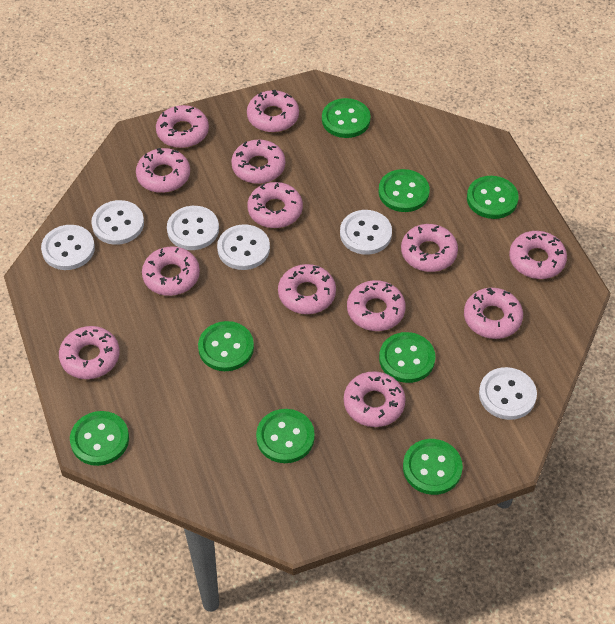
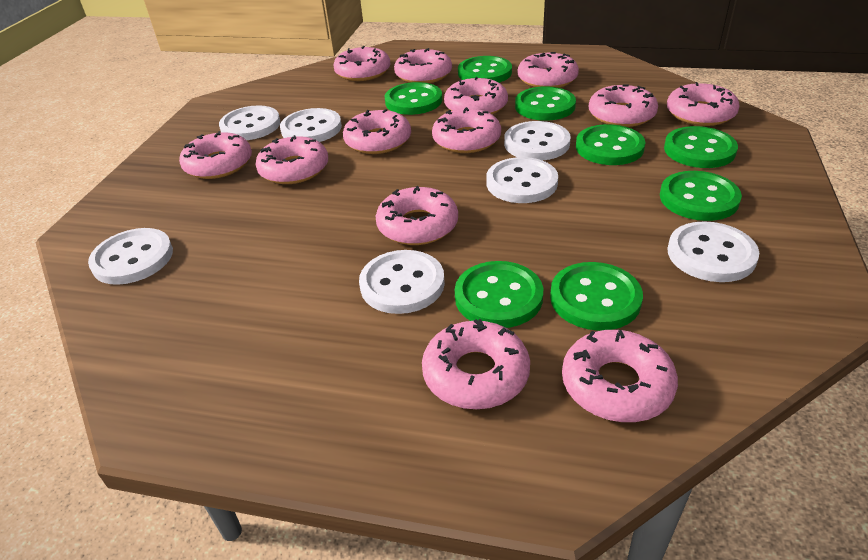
white button: [41,225,95,270] [91,200,144,245] [167,206,219,250] [217,224,270,270] [340,210,392,255] [479,367,537,420] = 6 -> [88,228,173,285] [219,105,281,140] [280,108,342,142] [359,250,445,314] [486,157,558,203] [504,121,571,161] [667,221,759,282] = 7

